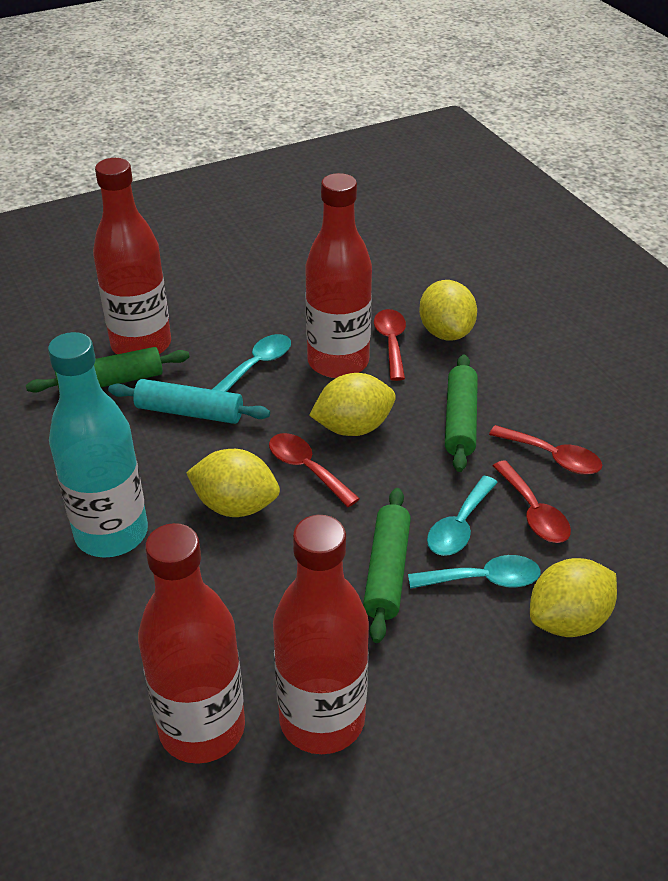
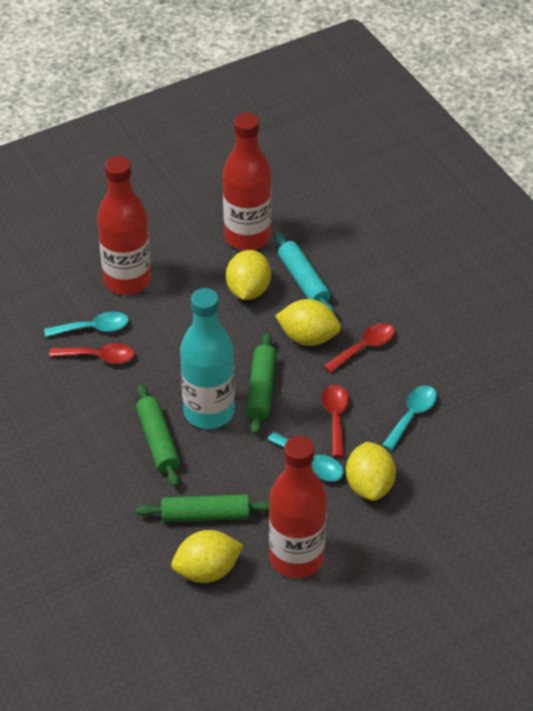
red bottle: [93,158,171,354] [138,523,245,764] [273,515,369,754] [305,173,372,378] = 4 -> [97,156,151,295] [223,113,272,250] [269,436,327,578] = 3
red spoon: [269,433,360,507] [374,309,406,381] [489,425,602,475] [493,460,571,543] = 4 -> [49,343,135,364] [322,384,349,457] [324,323,395,373] = 3

